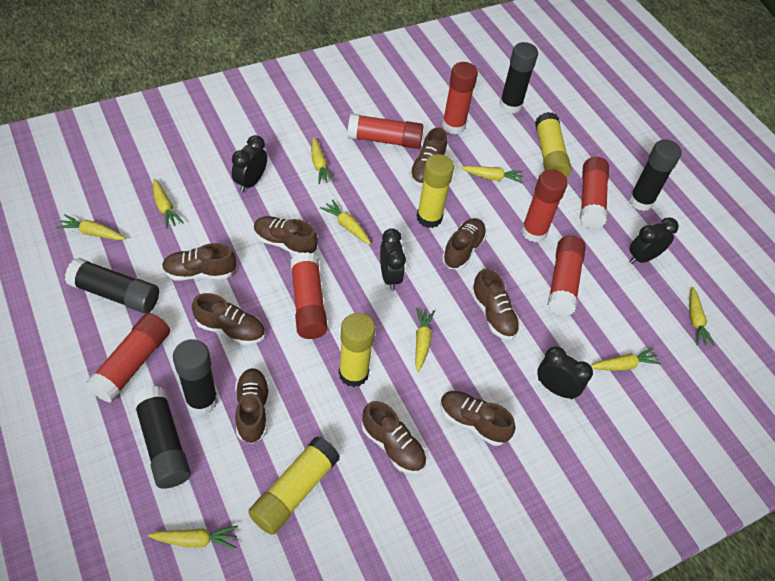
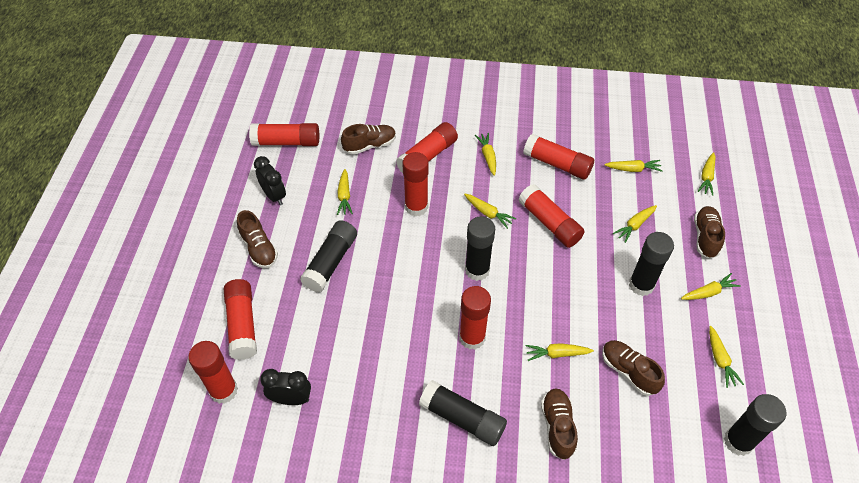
black clock: [232,135,267,192] [380,228,406,291] [537,346,593,399] [629,217,679,264] = 4 -> [254,156,286,205] [260,369,311,405] = 2
brown shoe: [162,243,236,281] [192,293,265,345] [235,368,269,444] [254,216,318,255] [362,401,426,474] [409,127,447,186] [440,391,516,446] [442,218,487,270] [471,269,520,340] = 9 -> [237,210,278,268] [341,124,396,155] [541,388,578,460] [602,340,665,396] [694,206,725,259] = 5
red glue stick: [85,313,170,403] [290,252,328,339] [347,113,424,149] [442,62,478,134] [521,169,568,242] [547,236,586,316] [580,157,609,229] = 7 -> [188,341,238,404] [224,279,257,360] [249,123,319,146] [396,122,458,173] [402,152,429,217] [459,286,491,350] [518,184,585,248] [523,134,594,180] = 8
yellow glue stick: [248,436,340,535] [339,313,375,387] [417,154,454,228] [535,112,571,178] = 4 -> none = 0

